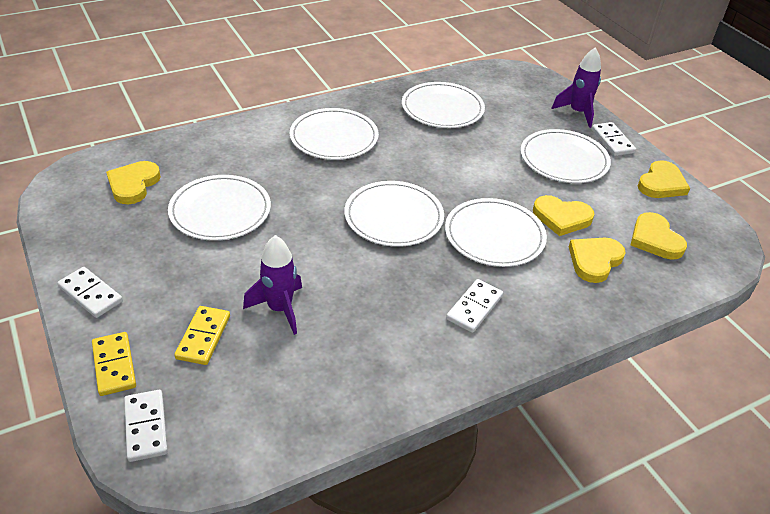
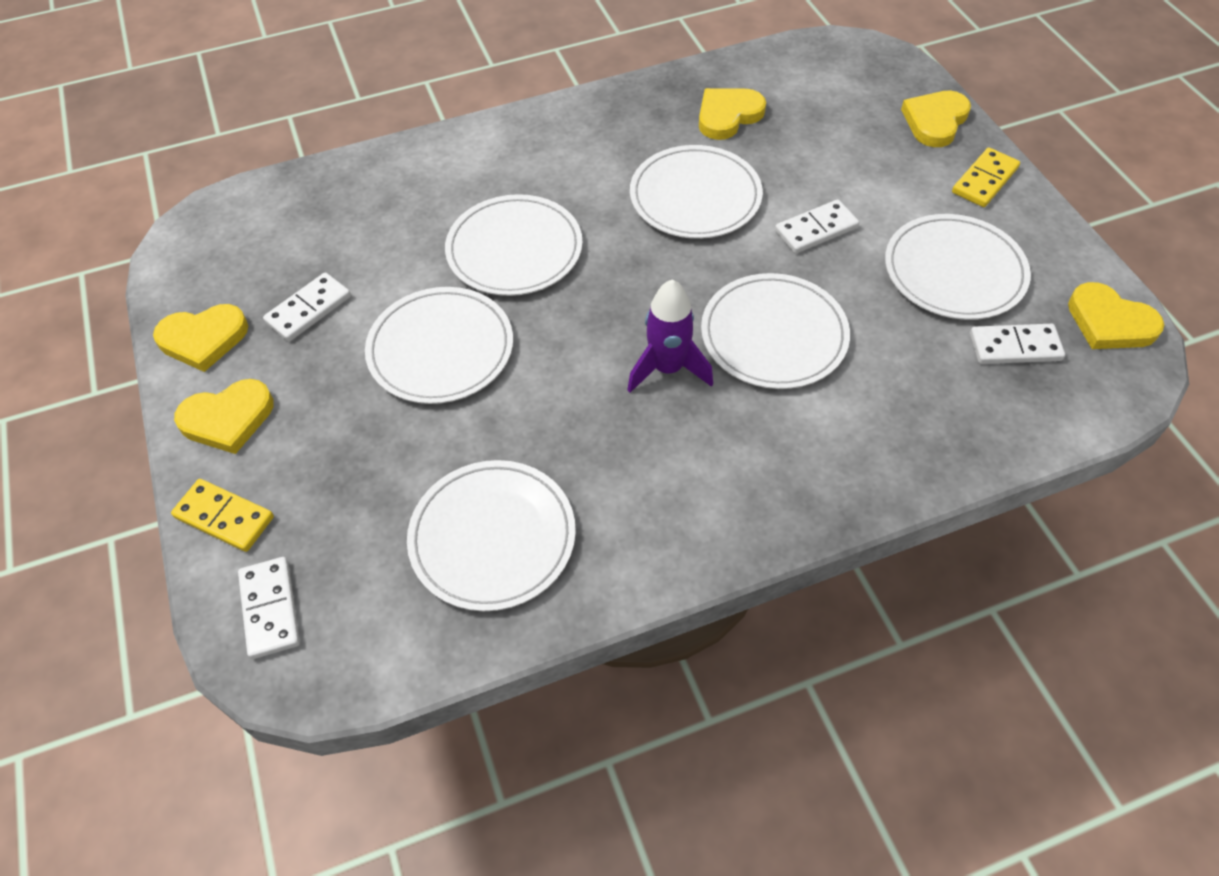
purple rocket: [243,235,302,335] [552,47,601,128] = 2 -> [628,279,713,393] = 1

